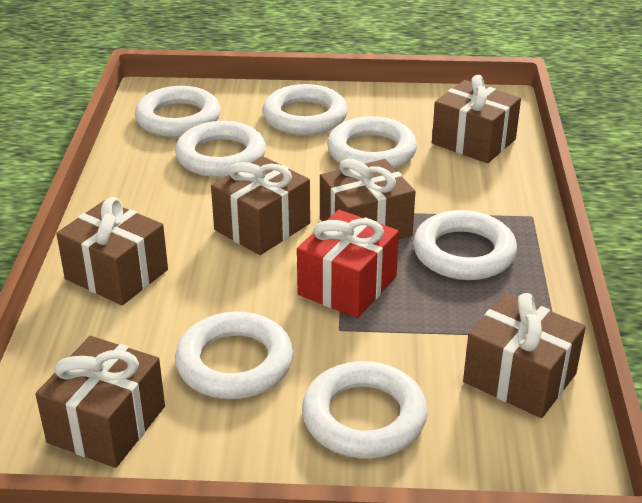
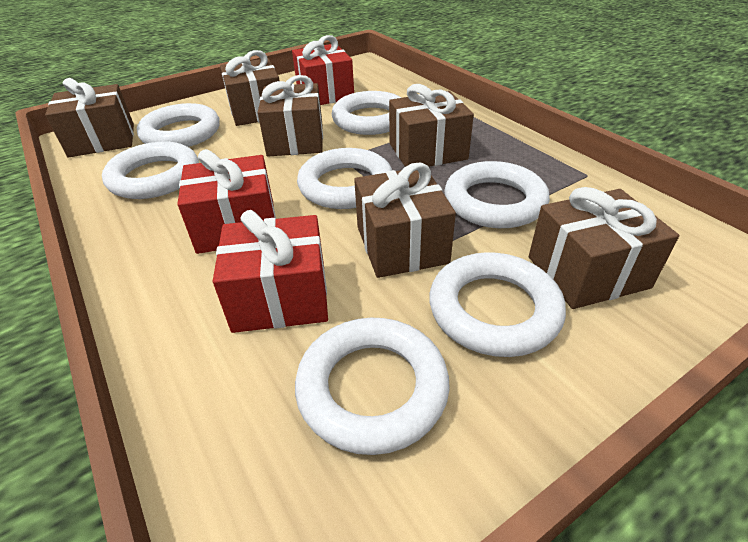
red gift: [297,210,399,318] = 1 -> [177,149,276,254] [213,210,328,333] [292,35,354,105] = 3

